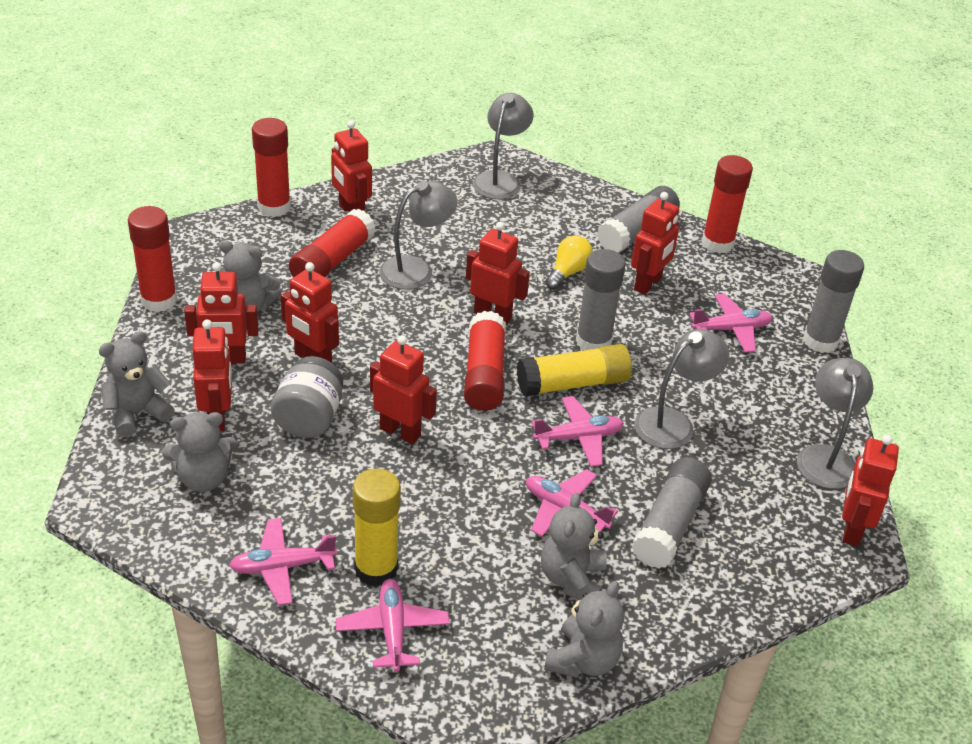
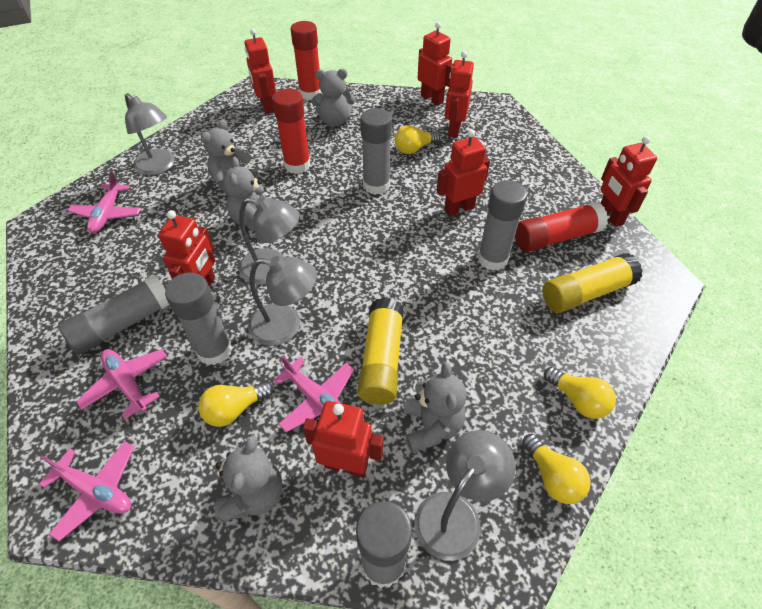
grey glue stick: [576,249,626,350] [597,186,680,253] [631,457,712,568] [803,250,864,353] = 4 -> [58,275,169,355] [165,272,232,365] [356,501,412,588] [360,108,392,195] [478,180,527,271] = 5
grey jar: [271,356,343,438] = 1 -> none = 0
pink plane: [229,518,337,605] [336,579,450,672] [526,469,618,537] [532,396,624,467] [689,294,773,353] = 5 -> [39,441,134,541] [68,172,141,233] [76,349,168,419] [273,356,354,432] = 4
red glue stick: [128,206,177,312] [252,118,291,217] [289,209,376,277] [464,311,506,411] [702,155,753,253] = 5 -> [272,89,311,174] [291,21,322,100] [515,202,608,252] = 3
red robot: [184,262,259,364] [192,320,232,432] [281,262,339,363] [331,120,372,212] [370,335,437,444] [466,222,530,325] [631,192,679,295] [842,435,899,546] = 8 -> [158,210,215,286] [244,29,276,114] [303,401,384,477] [418,22,453,106] [437,129,490,217] [445,51,474,138] [600,136,657,227] = 7
yellow light bulb: [545,235,593,290] = 1 -> [198,381,273,427] [395,125,440,154] [522,434,591,504] [544,367,616,419] = 4

